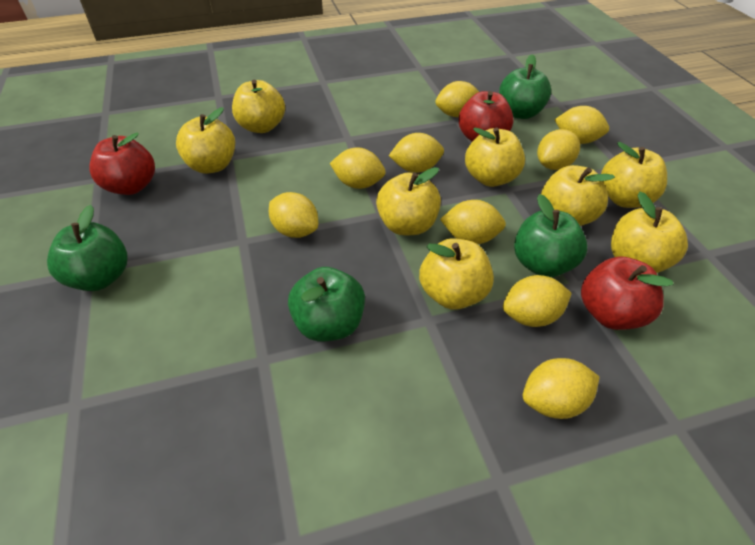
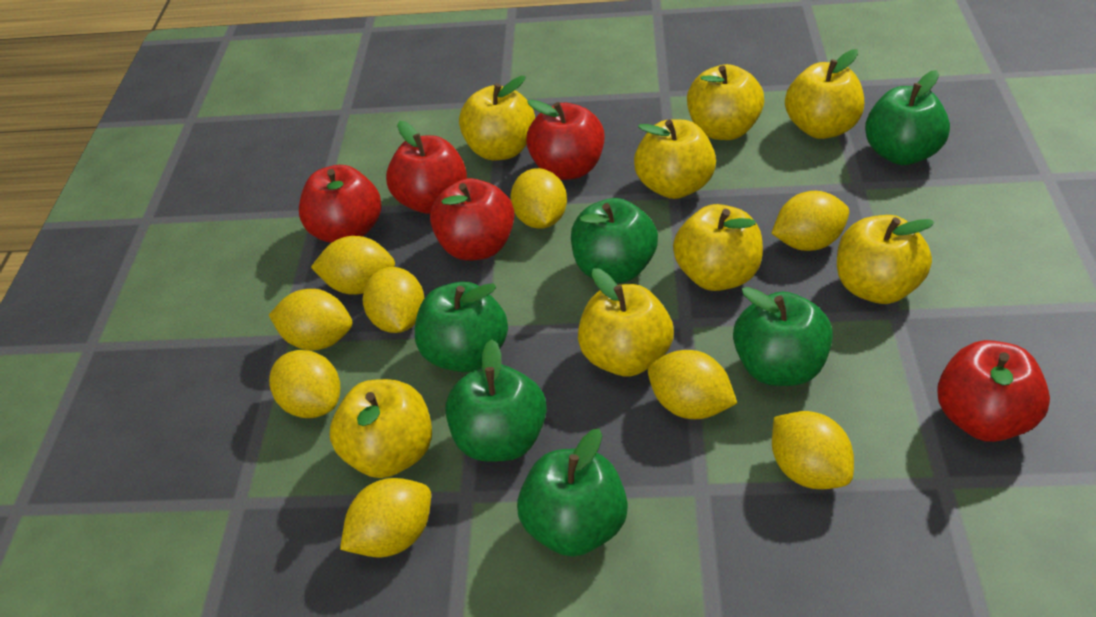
green apple: [47,205,128,291] [288,267,365,341] [499,54,551,119] [514,194,587,277] = 4 -> [415,282,508,372] [445,339,547,462] [517,429,628,557] [571,198,658,283] [733,287,833,386] [865,70,950,165] = 6
red apple: [89,133,155,195] [459,91,514,142] [581,256,674,330] = 3 -> [299,165,382,243] [386,121,467,214] [430,178,514,261] [526,99,605,180] [937,340,1050,442] = 5

